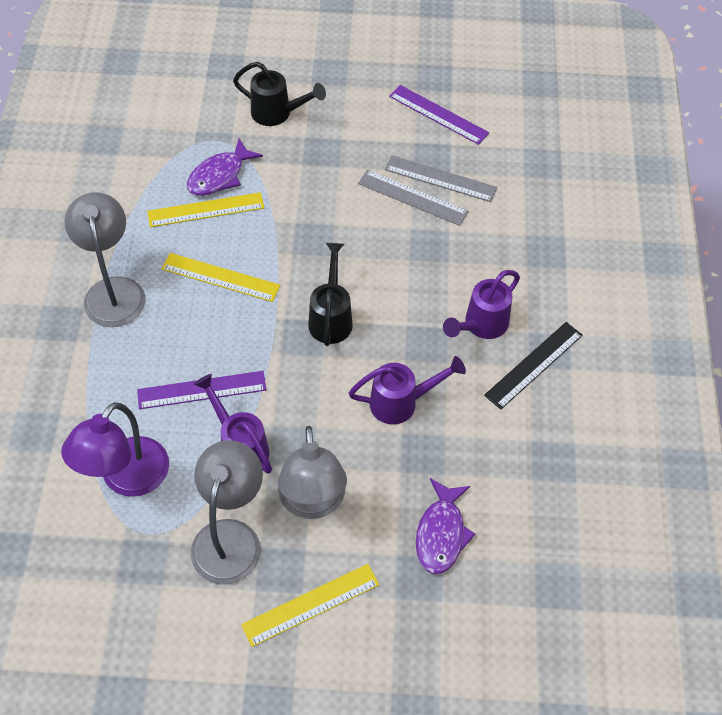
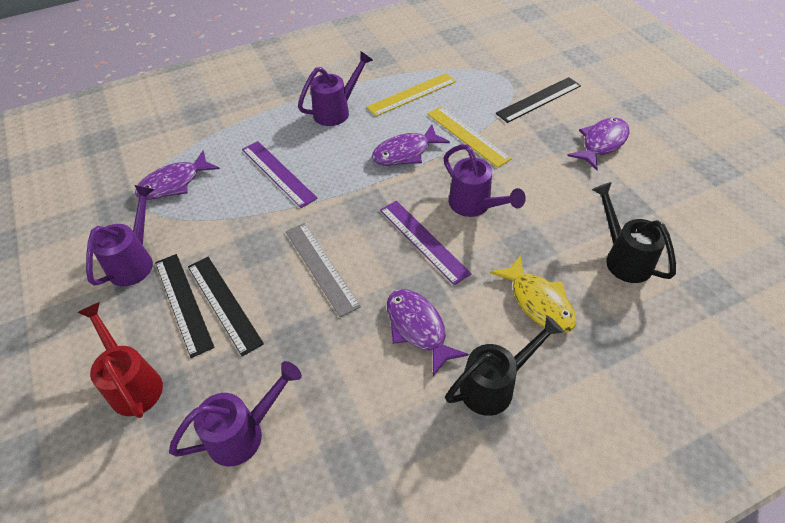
black ruler: [484,322,583,410] = 1 -> [155,254,215,358] [188,257,264,356] [496,77,581,123] = 3
grey lamp: [65,192,145,327] [191,440,263,585] [278,426,347,519] = 3 -> none = 0
grey ruler: [358,170,469,226] [385,155,497,202] = 2 -> [286,223,361,318] = 1
purple fish: [187,139,263,196] [416,478,475,574] = 2 -> [135,150,220,200] [372,124,450,166] [387,289,469,376] [567,118,630,170] = 4
purple lamp: [61,402,169,497] = 1 -> none = 0
purple watering can: [194,374,272,474] [349,356,466,424] [443,270,520,339] = 3 -> [86,185,155,286] [169,361,302,466] [298,51,373,126] [443,144,526,217] = 4
red watering can: none = 0 -> [77,302,163,418] = 1
yellow fish: none = 0 -> [490,255,576,333] = 1
yellow ruler: [147,192,264,227] [162,253,280,302] [241,564,379,647] = 3 -> [367,73,456,117] [427,106,512,168] = 2

